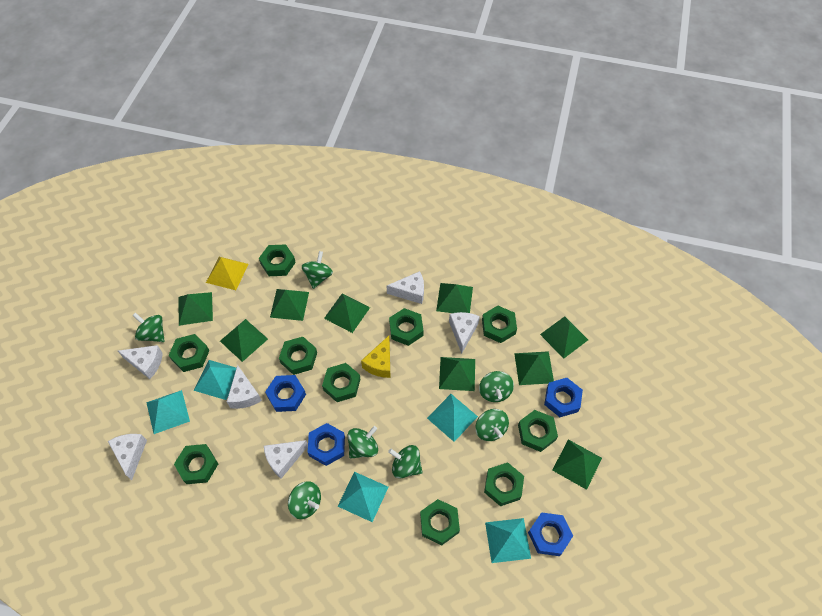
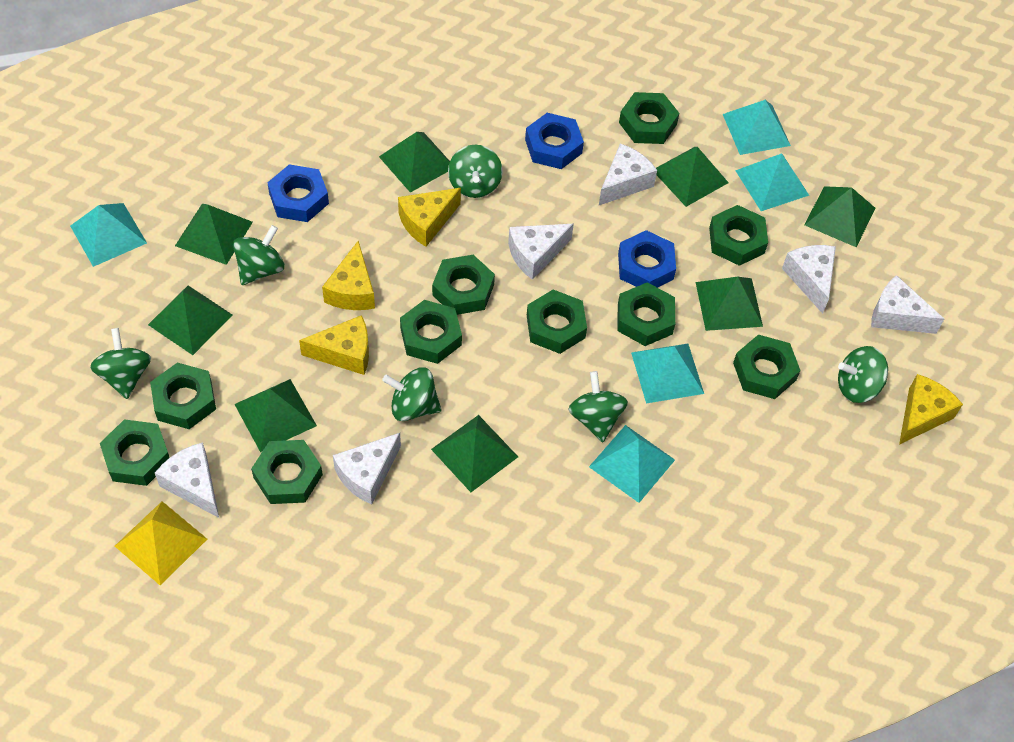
blue nut: [265,375,306,412] [308,423,345,466] [528,512,573,556] [544,378,583,417] = 4 -> [267,164,329,222] [525,113,584,169] [618,230,676,288] = 3
green pyramid: [179,292,213,326] [220,319,268,362] [270,289,309,321] [324,293,370,333] [436,283,473,313] [439,357,475,391] [514,351,554,385] [540,316,588,359] [552,439,602,490] = 9 -> [148,286,232,355] [175,204,253,265] [234,379,317,452] [379,132,450,193] [431,415,518,492] [656,147,729,207] [696,277,763,331] [804,186,875,247] = 8
green spinning top: [132,312,165,342] [288,481,321,519] [302,251,333,289] [348,426,378,459] [388,445,423,479] [475,409,509,441] [479,371,514,402] = 7 -> [90,328,151,399] [233,225,284,285] [382,367,442,421] [448,145,503,198] [568,371,628,442] [838,346,888,403] = 6
yellow cheese: [361,336,391,378] = 1 -> [299,315,369,375] [322,241,375,310] [398,188,461,247] [899,374,963,445] = 4

